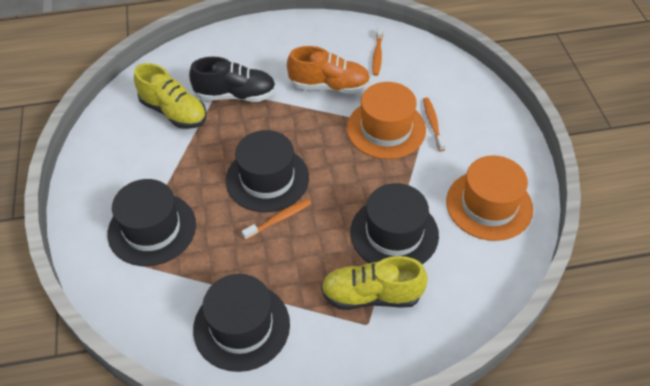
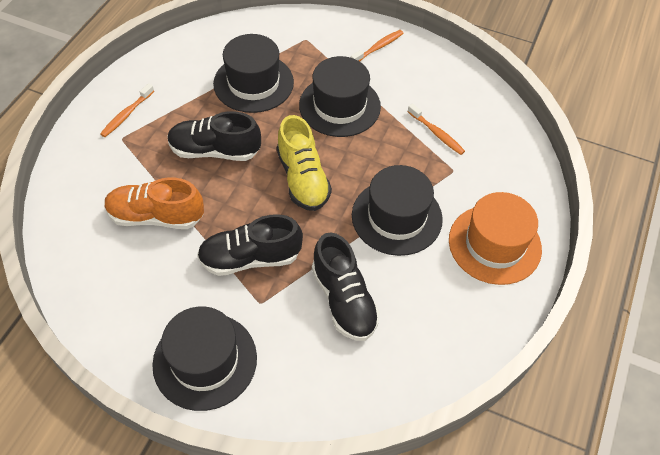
black shoe: [189,57,276,102] = 1 -> [167,111,261,161] [197,214,303,276] [312,233,380,341] = 3
orange hat: [347,82,426,159] [446,155,533,241] = 2 -> [449,192,542,285] = 1
yellow shoe: [134,63,207,129] [321,256,428,310] = 2 -> [277,115,332,211] = 1

